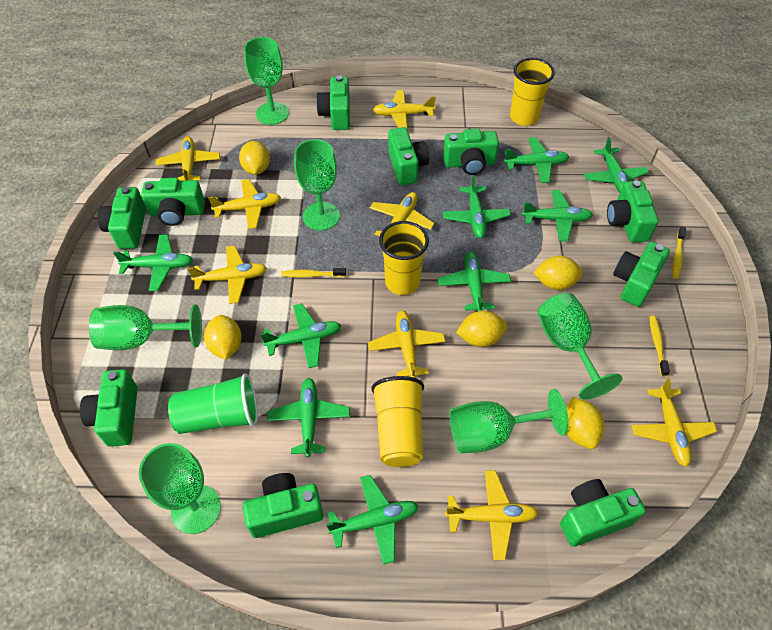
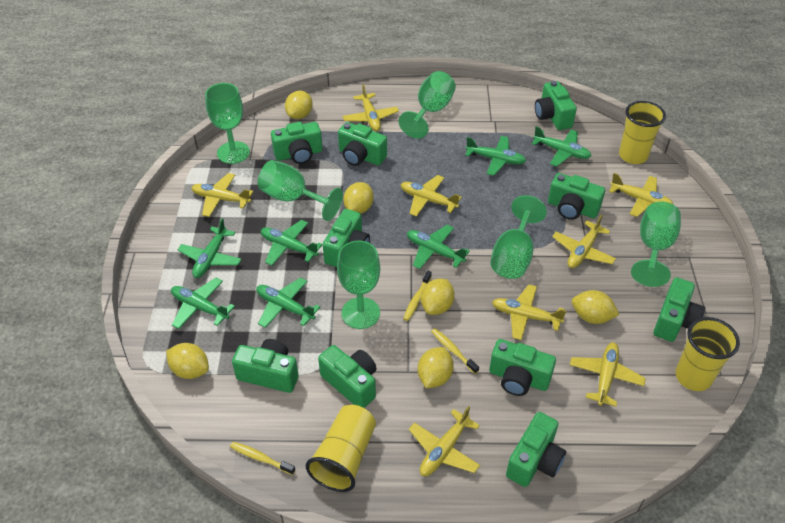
green cup: [168,373,258,434] = 1 -> none = 0
green plane: [113,234,193,291] [260,303,342,368] [267,378,350,457] [326,475,419,565] [438,251,511,311] [443,175,511,238] [504,137,569,183] [522,190,593,241] [584,137,649,193] = 9 -> [171,278,235,329] [178,218,241,278] [256,277,320,328] [261,220,322,266] [407,224,470,269] [465,136,526,176] [532,126,591,167] = 7
yellow lemon: [204,315,242,360] [239,141,270,175] [456,311,507,347] [533,256,583,290] [566,397,605,449] = 5 -> [166,343,209,379] [285,90,313,119] [343,182,374,214] [418,347,454,388] [421,279,455,315] [572,290,620,324] = 6

